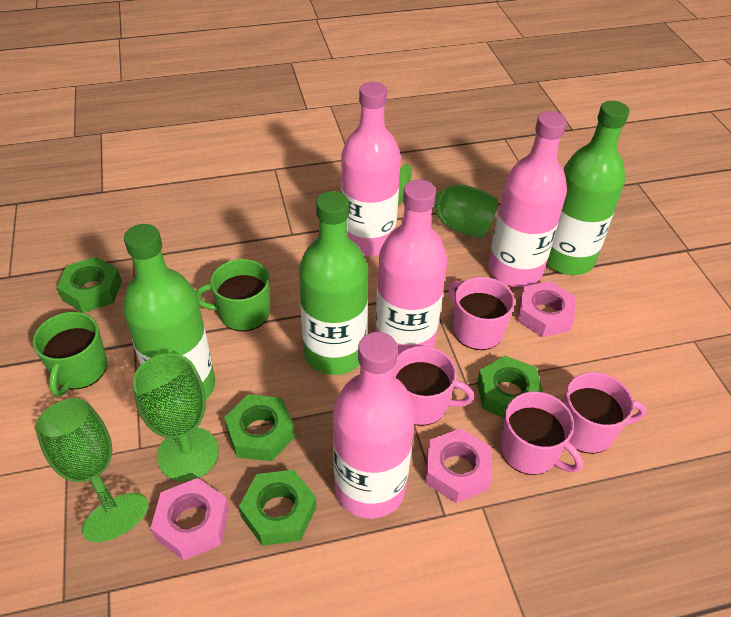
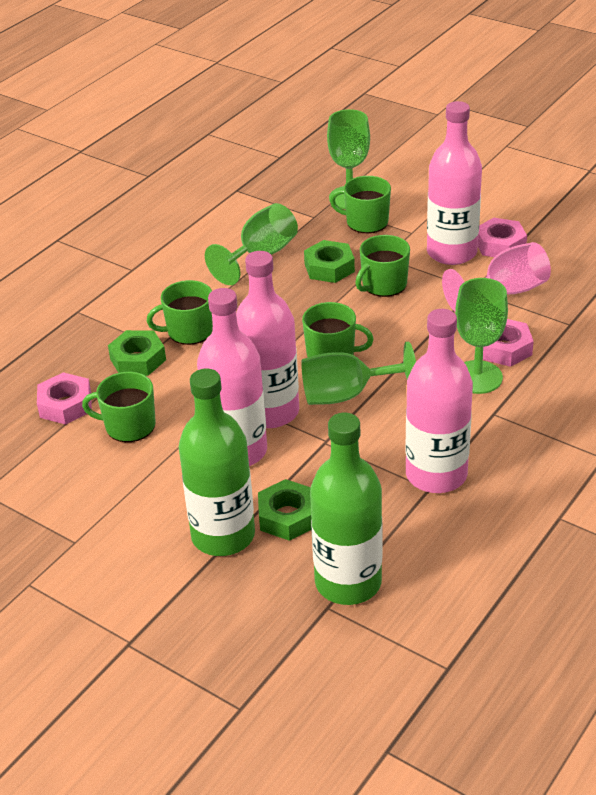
green bottle: [123,224,215,399] [299,191,368,375] [546,101,630,275] = 3 -> [179,368,255,556] [310,413,382,605] = 2
green goblet: [35,398,149,542] [133,353,219,481] [398,164,498,238] = 3 -> [205,203,298,285] [301,341,416,405] [327,109,370,209] [455,278,508,394] = 4
green mug: [33,312,107,397] [195,259,270,332] = 2 -> [82,372,156,442] [147,280,213,345] [302,302,374,357] [330,176,391,233] [355,235,410,297] = 5
green nut: [56,257,122,313] [224,394,295,461] [239,470,316,546] [477,356,543,418] = 4 -> [108,330,166,376] [258,479,311,541] [304,240,355,283] = 3
pink goblet: none = 0 -> [442,242,551,312] = 1
pink mug: [393,346,474,426] [449,277,515,350] [500,391,583,475] [563,372,647,454] = 4 -> none = 0

